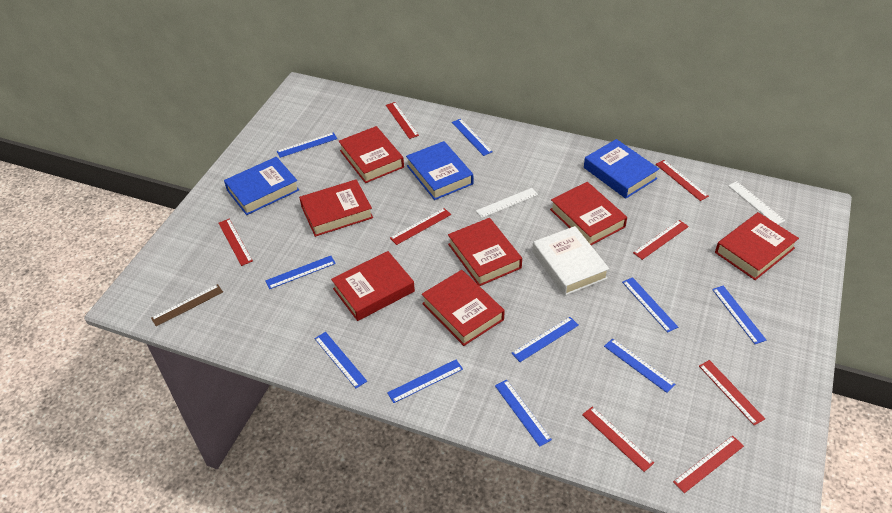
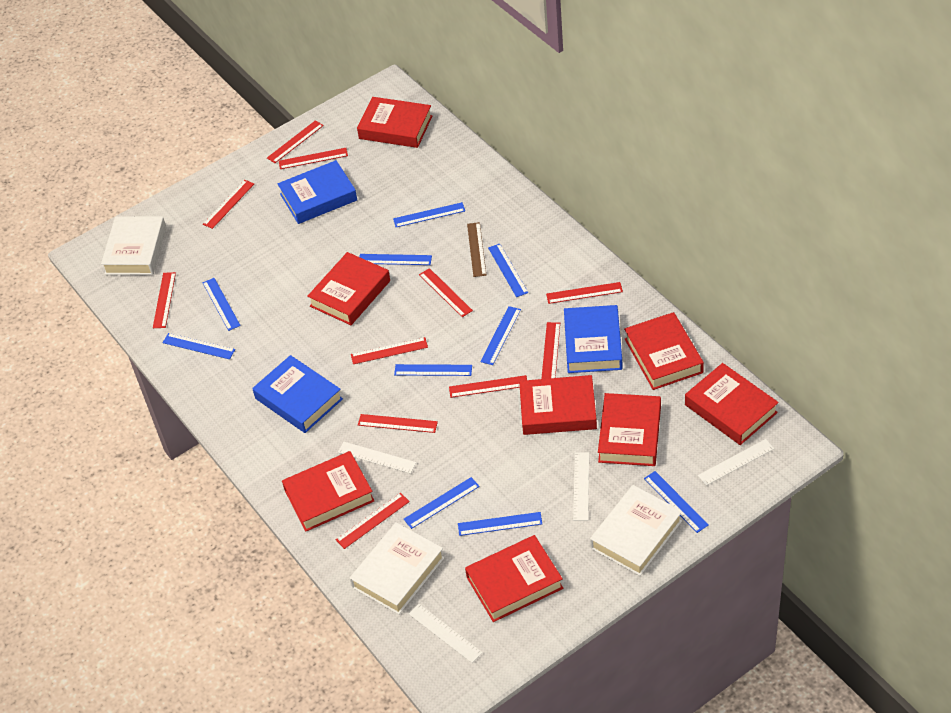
red book: [299,179,373,237] [331,251,415,321] [339,126,404,183] [422,270,505,346] [448,218,522,286] [550,182,627,245] [715,212,799,280] = 7 -> [282,451,375,532] [307,252,390,325] [357,97,432,148] [465,535,563,622] [519,375,597,435] [598,393,661,466] [624,312,704,390] [685,363,779,445] = 8
red ruler: [219,219,253,266] [386,102,419,139] [390,208,451,245] [582,407,654,472] [633,220,689,260] [656,160,709,201] [673,435,744,493] [699,360,765,425] = 8 -> [153,272,176,328] [203,180,254,229] [267,120,324,163] [279,148,348,169] [336,493,410,549] [351,337,428,364] [358,414,438,433] [419,268,473,317] [449,375,527,398] [541,322,560,379] [546,282,623,304] = 11
white book: [532,226,609,296] = 1 -> [101,216,166,275] [350,522,445,615] [590,485,682,576] = 3
white ruler: [476,188,538,218] [728,181,785,224] = 2 -> [338,442,416,474] [409,604,483,663] [573,452,589,521] [698,439,774,486] = 4

